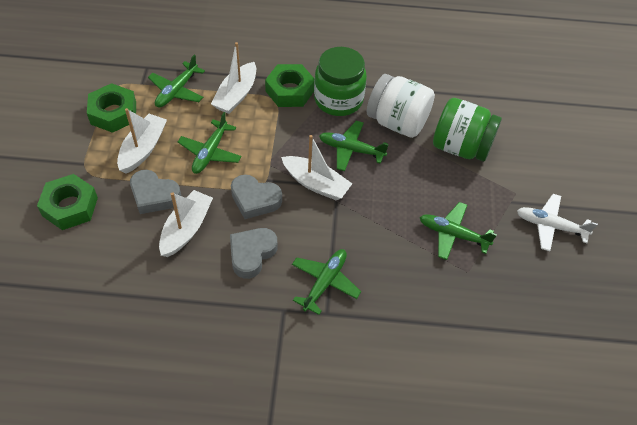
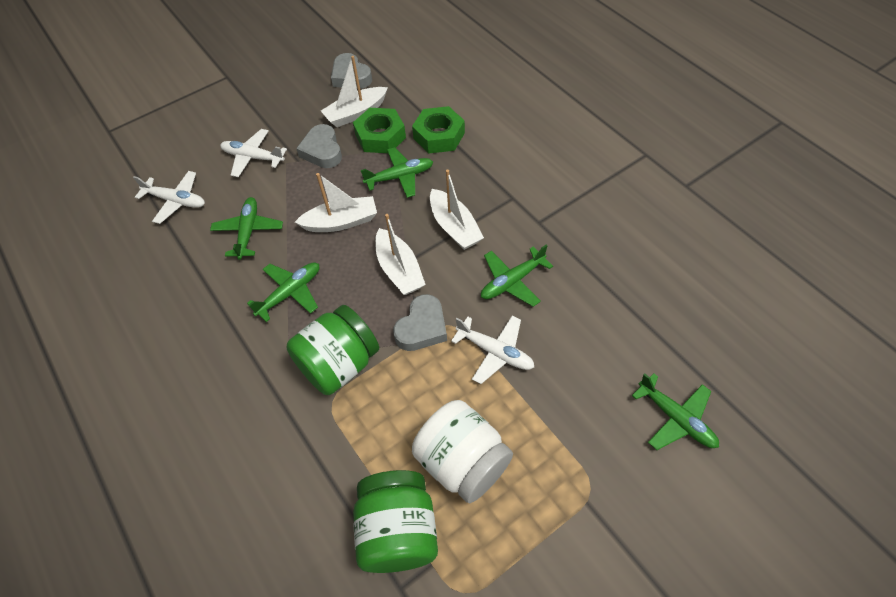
green nut: [37,174,98,230] [87,83,136,133] [265,64,314,107] = 3 -> [353,108,406,153] [412,106,465,154] = 2
white plane: [517,194,598,251] = 1 -> [133,171,205,224] [220,129,287,177] [451,316,534,384] = 3

